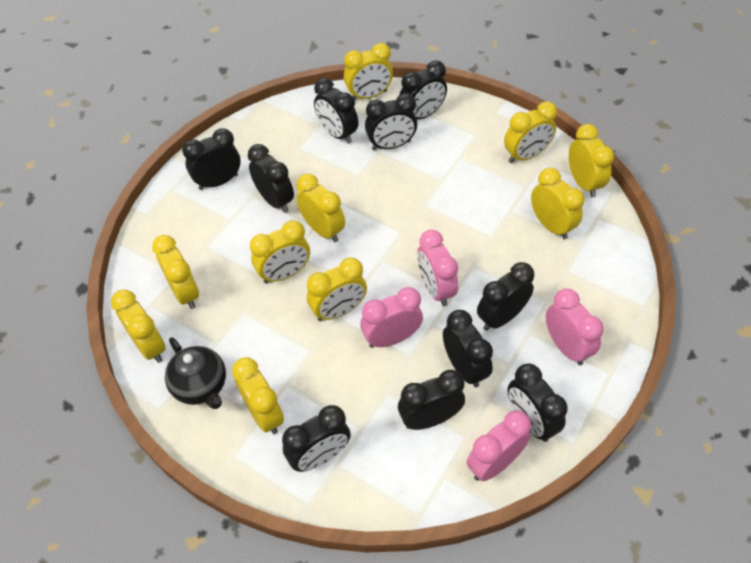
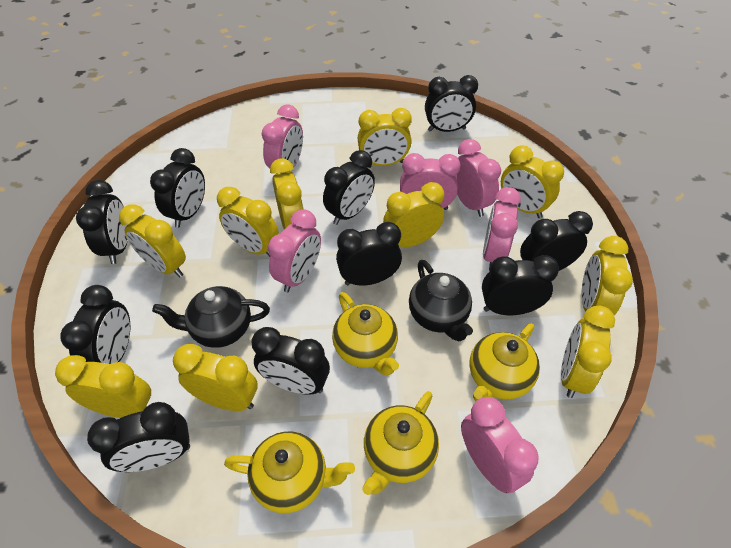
black teapot: [165,338,226,409] = 1 -> [152,286,270,348] [409,260,473,341] = 2
pink clock: [360,287,423,348] [417,230,458,306] [467,410,531,481] [546,288,604,365] = 4 -> [262,105,303,174] [268,209,321,292] [400,153,461,210] [457,139,501,217] [461,397,539,493] [483,187,521,270] = 6
yellow teapot: none = 0 -> [224,431,355,513] [332,292,399,376] [362,391,439,495] [470,323,540,402] = 4

